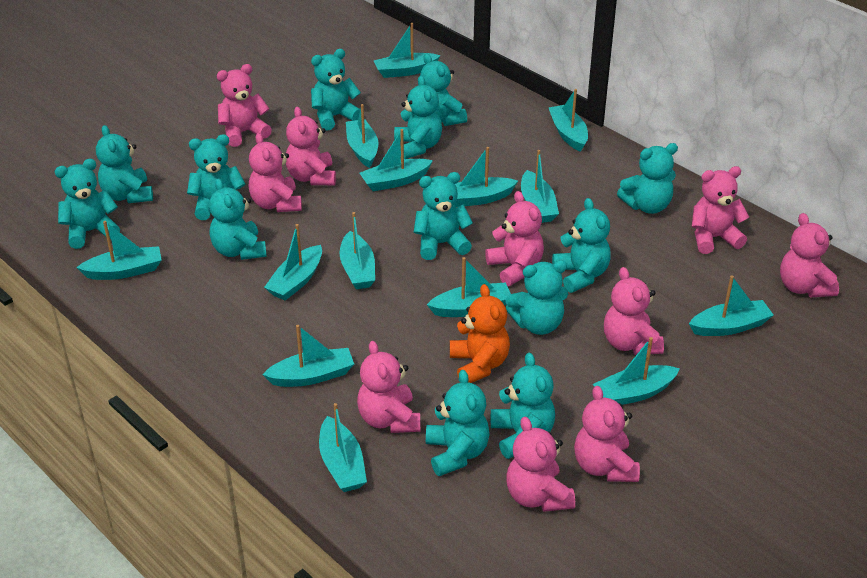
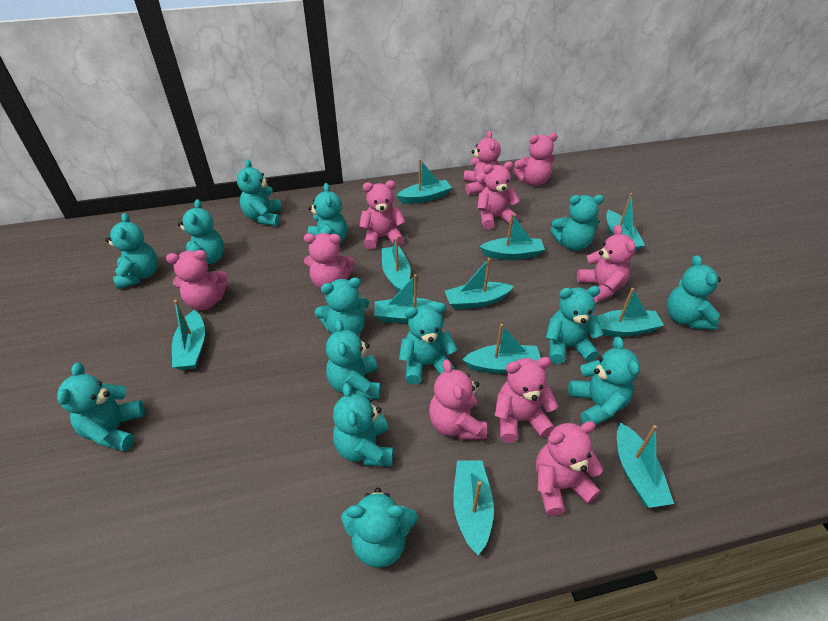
orange teddy bear: [450,284,510,383] = 1 -> none = 0
turquoise boat: [76,221,162,280] [262,325,354,387] [264,224,322,301] [319,403,367,492] [340,212,375,289] [346,104,378,168] [360,129,433,191] [374,23,441,78] [427,257,511,317] [454,147,518,207] [521,150,559,223] [549,89,588,152] [593,337,680,405] [689,275,774,336] = 14 -> [172,300,205,370] [374,274,438,323] [382,238,411,292] [396,159,452,204] [445,258,514,309] [453,460,494,555] [462,324,541,373] [480,213,545,260] [597,288,664,337] [606,193,645,251] [617,423,674,508] = 11
turquoise teddy bear: [54,159,120,249] [96,125,153,203] [187,134,246,220] [209,178,267,260] [311,49,361,131] [394,76,442,159] [414,172,473,260] [420,54,467,126] [426,370,490,476] [491,352,555,459] [506,260,568,335] [552,198,611,293] [617,143,678,214] = 13 -> [57,363,145,451] [105,213,158,289] [178,199,224,264] [237,160,282,226] [308,183,347,244] [314,277,369,335] [326,320,381,399] [333,383,393,466] [341,488,418,568] [399,302,458,385] [546,286,604,364] [550,195,604,251] [568,337,640,425] [667,255,721,330] = 14

